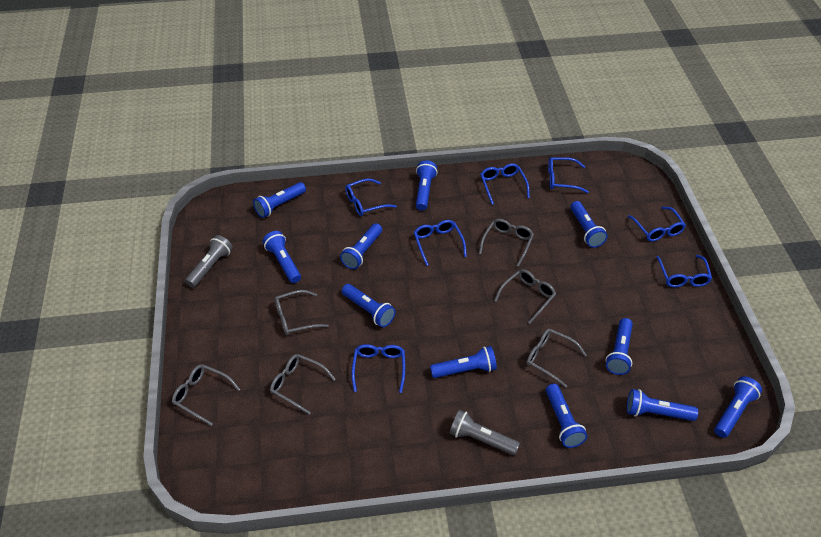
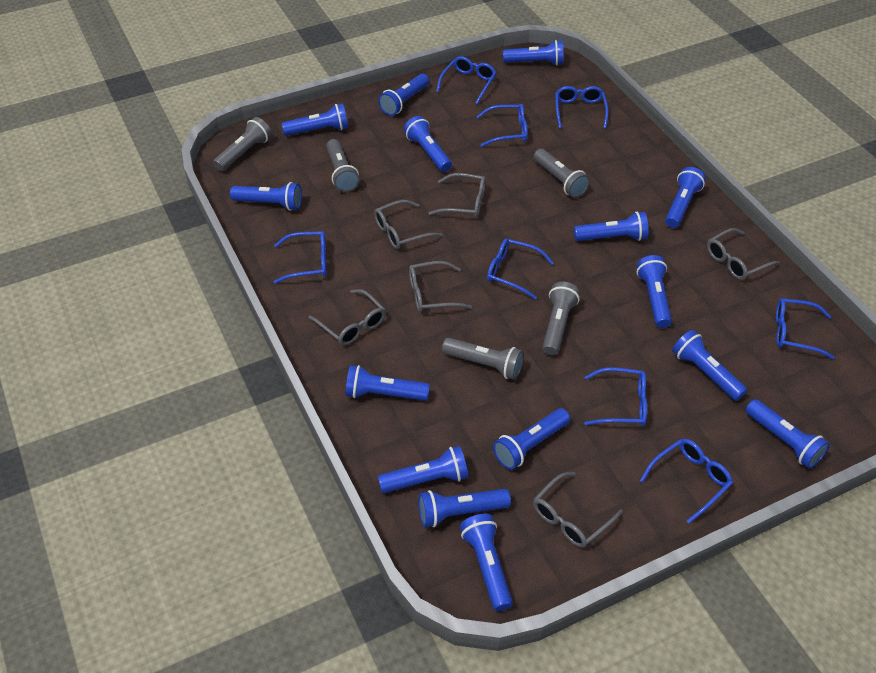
blue flashlight: [253,182,306,218] [263,231,301,283] [340,223,382,269] [342,284,396,327] [416,160,438,211] [430,346,497,378] [546,384,587,448] [570,201,608,248] [606,318,633,375] [627,389,698,421] [714,376,762,438] = 11 -> [230,182,302,211] [281,103,348,136] [345,365,430,401] [378,74,429,116] [378,446,468,493] [404,116,452,172] [418,489,511,527] [460,514,513,611] [493,408,570,470] [503,40,563,66] [574,212,649,241] [636,255,672,328] [665,167,706,228] [672,330,747,401] [745,399,830,469] = 15
blue glasses: [345,178,397,216] [352,344,405,393] [414,220,467,266] [480,163,530,205] [548,157,589,193] [628,207,686,242] [656,255,712,287] = 7 -> [274,231,327,284] [436,56,496,104] [476,104,528,147] [487,238,554,300] [555,86,609,129] [584,367,647,426] [640,439,733,524] [776,298,835,359] = 8
grey flashlight: [185,235,233,288] [450,410,520,455] = 2 -> [213,117,272,171] [326,139,360,192] [442,338,524,380] [534,149,590,198] [542,282,580,356] = 5

